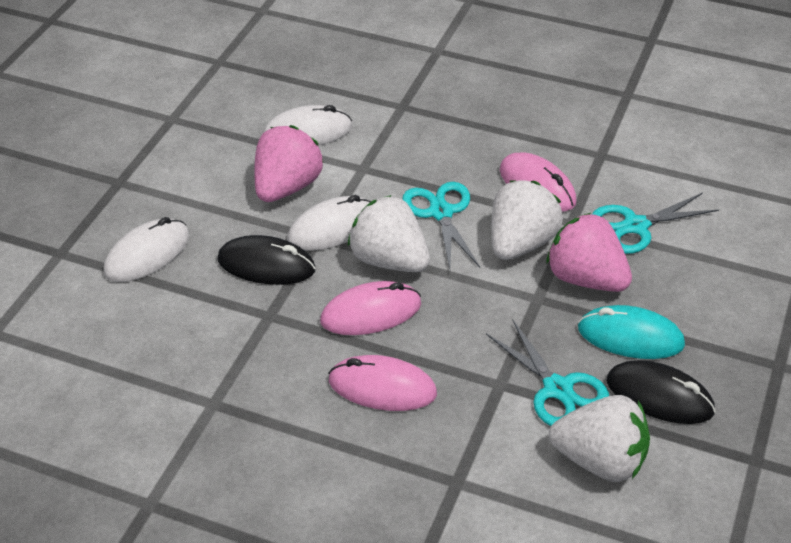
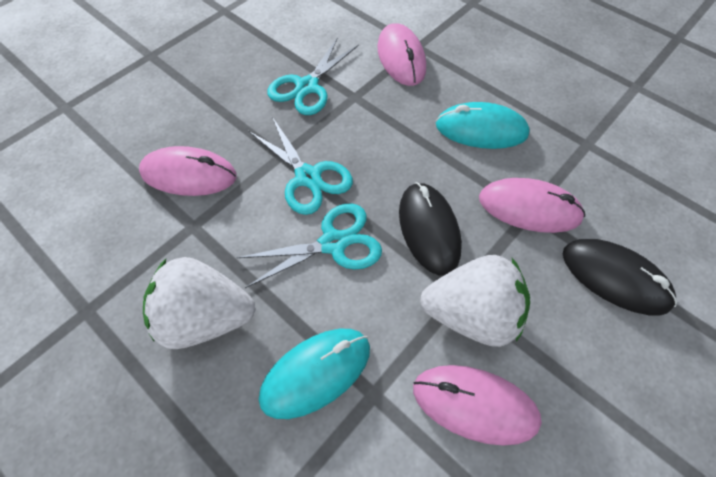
pink mouse: [320,281,421,335] [328,355,437,411] [500,152,577,212] = 3 -> [139,146,237,196] [377,23,426,86] [413,365,542,446] [479,178,585,233] = 4
pink strawberry: [254,125,324,202] [546,213,632,292] = 2 -> none = 0
turquoise mouse: [578,305,685,359] = 1 -> [259,329,370,419] [436,102,530,149] = 2
white mouse: [104,217,189,282] [263,105,352,145] [287,195,371,251] = 3 -> none = 0
white strawberry: [348,195,430,272] [491,180,563,260] [549,395,650,482] = 3 -> [143,257,255,349] [420,255,530,347] = 2

